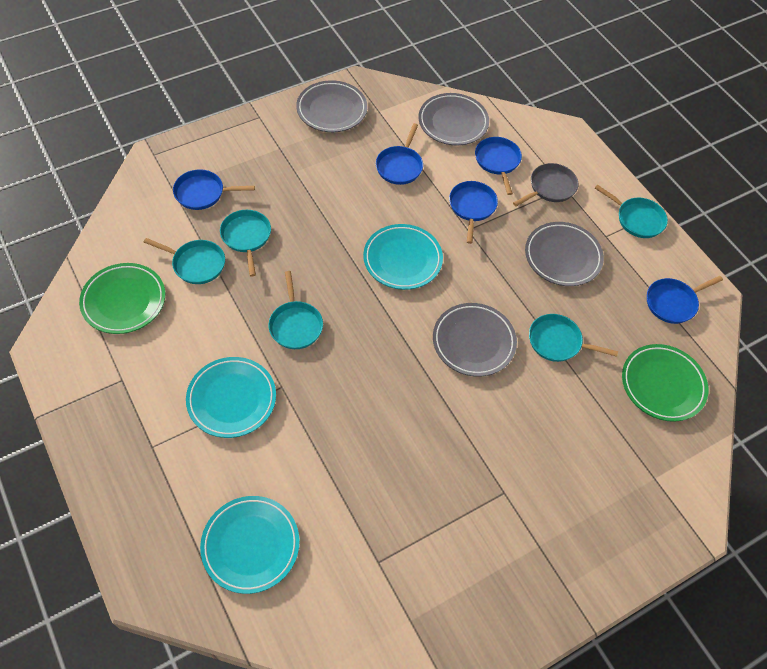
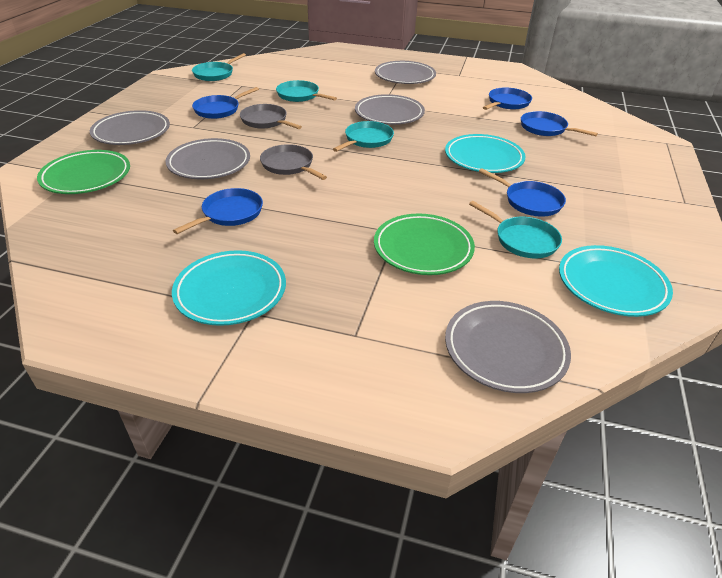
grey pan: [513,163,578,207] = 1 -> [240,104,302,129] [260,144,327,180] = 2
grey plate: [296,80,367,132] [419,93,489,146] [433,303,517,377] [525,222,604,286] = 4 -> [90,110,170,145] [166,138,250,179] [355,94,425,125] [375,61,436,84] [445,301,571,393] = 5
turquoise pan: [144,238,225,284] [220,210,271,277] [268,271,323,349] [529,314,618,362] [595,185,668,238] = 5 -> [192,53,246,81] [276,80,337,102] [333,121,394,152] [469,201,562,258] = 4

